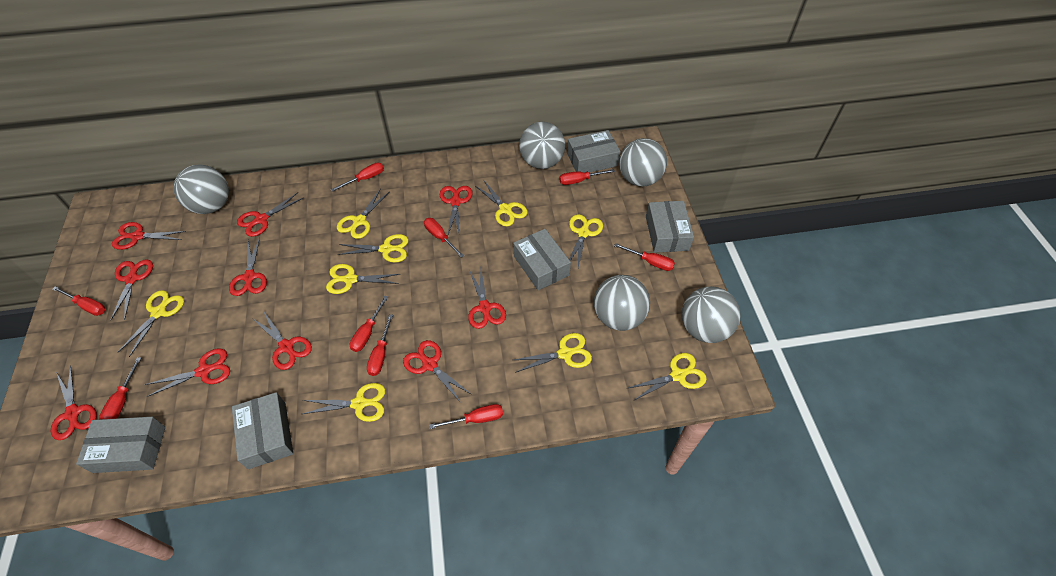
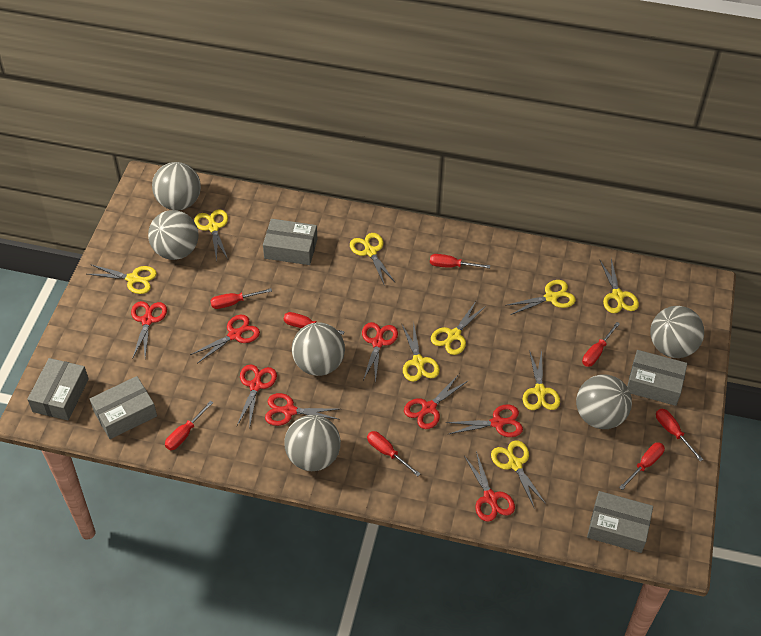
grey ball: [174,165,229,214] [519,122,565,169] [594,275,650,331] [619,138,667,187] [682,286,740,343] = 5 -> [148,210,199,260] [152,162,201,210] [284,415,341,471] [292,322,345,376] [576,375,632,429] [650,306,704,358] = 6
red scissors: [51,365,97,440] [110,259,153,321] [112,222,187,250] [145,349,230,397] [229,237,267,296] [237,192,303,237] [252,312,312,370] [403,340,472,403] [440,186,473,236] [468,269,506,329] = 10 -> [131,301,167,359] [190,315,260,363] [237,364,277,429] [265,393,340,426] [362,322,398,384] [404,374,469,429] [446,404,523,437] [464,451,515,522] = 8
red screwdriver: [52,286,105,316] [99,357,141,420] [331,163,384,192] [350,296,388,352] [367,314,393,376] [424,218,464,258] [429,404,503,429] [559,169,615,185] [614,243,675,271] = 9 -> [165,401,213,450] [210,288,272,309] [284,312,344,335] [367,431,420,477] [430,254,490,268] [582,322,620,367] [619,442,665,490] [656,409,703,461] = 8

